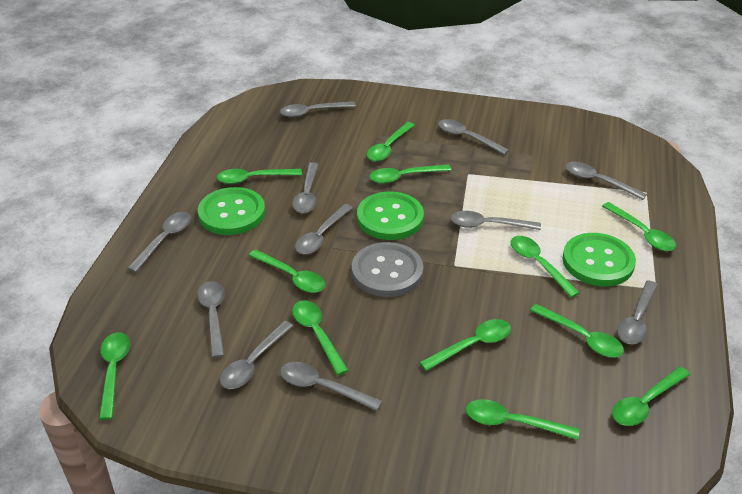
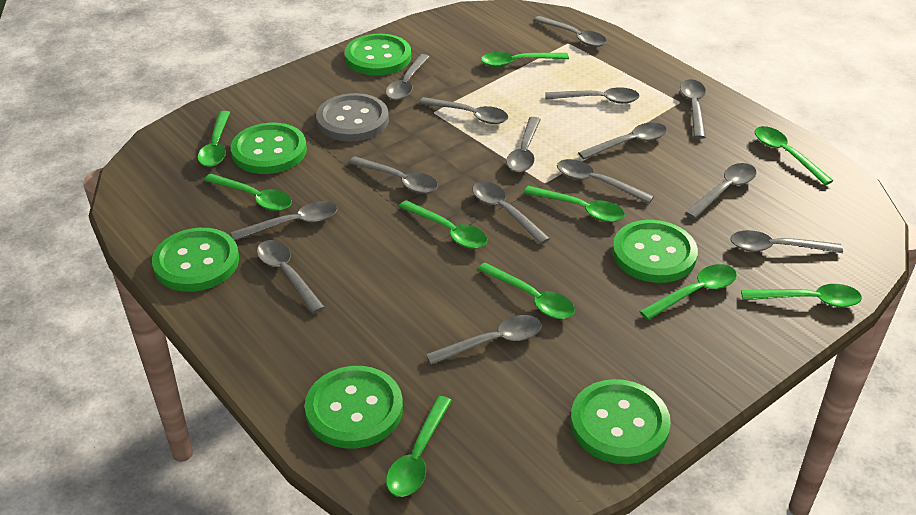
green button: [198,187,265,235] [357,191,424,240] [562,233,636,286] = 3 -> [152,228,239,292] [231,123,307,174] [305,366,403,448] [345,34,411,76] [570,379,671,464] [612,220,698,283] = 6
green spoon: [99,332,130,420] [217,169,302,184] [248,249,325,293] [292,300,349,375] [367,122,415,161] [370,164,452,184] [419,319,511,371] [466,399,580,440] [511,236,579,298] [530,304,624,357] [602,202,676,251] [612,367,690,426] = 12 -> [198,111,230,167] [204,174,292,211] [386,396,452,497] [399,200,487,249] [477,262,575,319] [481,52,569,67] [524,186,625,222] [639,264,737,320] [741,284,862,307] [754,126,834,185] = 10
grey spoon: [127,212,191,272] [197,281,225,358] [220,321,293,389] [280,101,356,118] [280,362,382,411] [292,162,319,213] [295,204,353,254] [438,119,509,155] [451,211,541,230] [566,162,647,200] [617,280,658,344] = 11 -> [231,201,338,240] [257,240,325,314] [348,156,438,193] [386,54,429,100] [419,97,508,124] [426,315,542,365] [472,182,550,244] [506,117,541,172] [534,16,607,47] [545,87,640,104] [557,159,654,203] [578,122,667,160] [680,79,706,139] [685,163,757,219] [730,230,843,253] = 15

